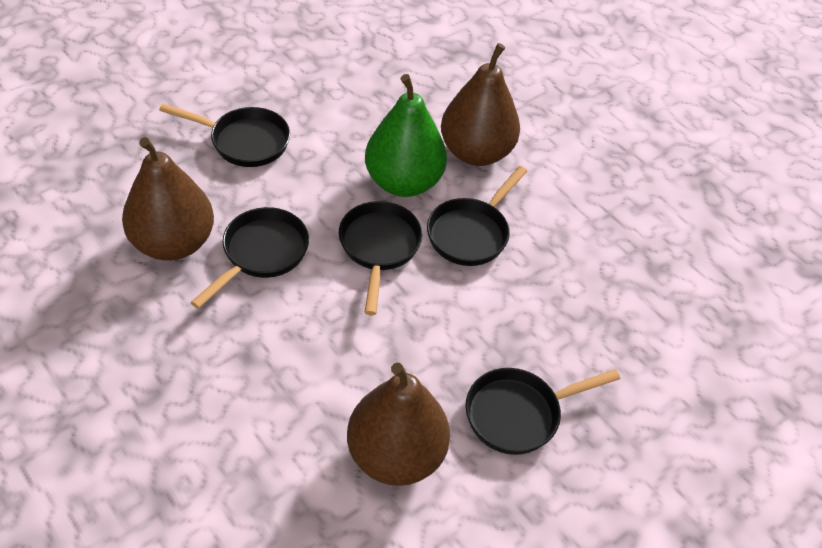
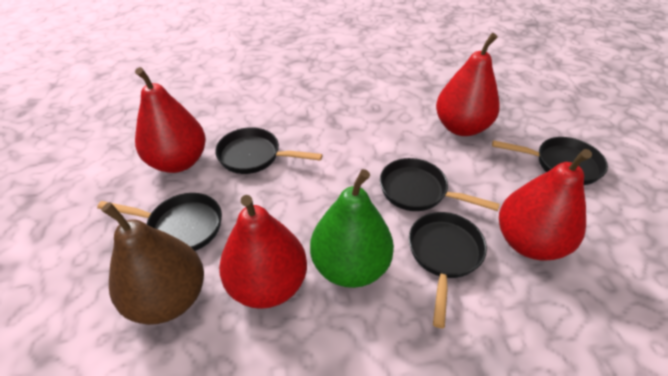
brown pear: [122,137,214,261] [347,362,450,486] [441,43,520,166] = 3 -> [101,202,204,325] = 1
red pear: none = 0 -> [135,67,206,173] [219,195,307,309] [436,33,500,136] [499,149,592,260] = 4

